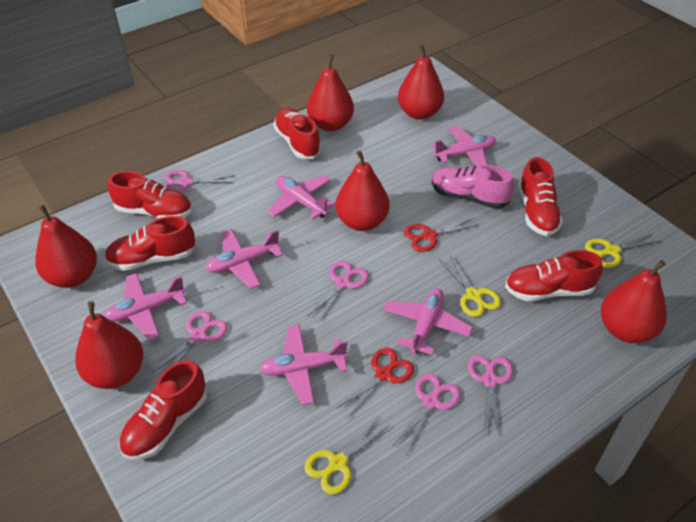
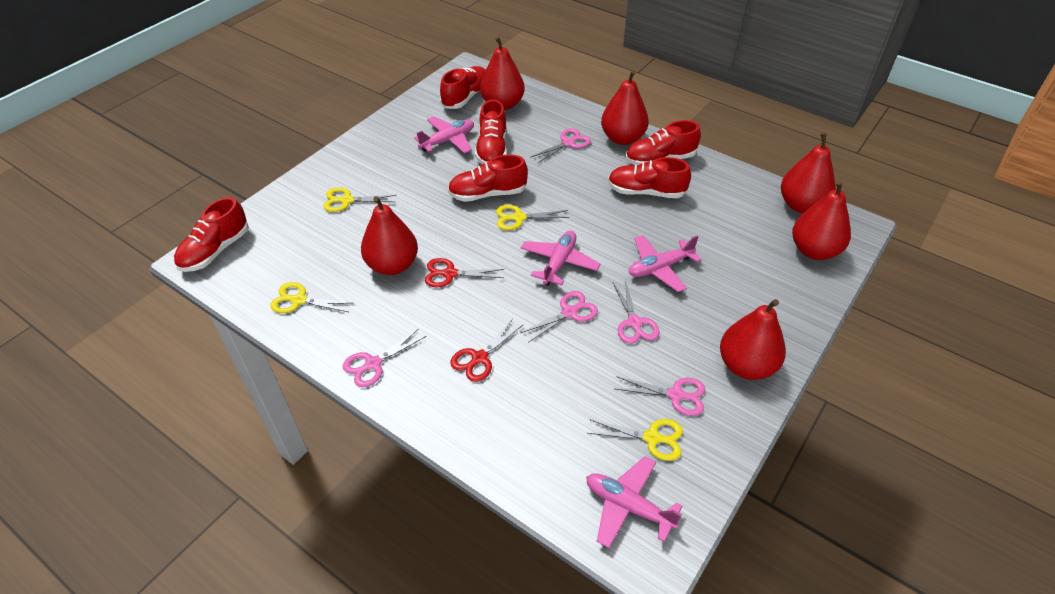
pink plane: [104,273,187,340] [205,229,283,289] [259,325,348,405] [267,175,336,220] [383,288,473,355] [431,126,496,166] = 6 -> [414,116,474,154] [521,231,601,286] [586,456,682,548] [629,235,701,292] = 4
pink shoe: [432,165,514,209] = 1 -> none = 0
yellow scissors: [304,416,390,494] [439,255,501,317] [585,233,661,268] = 3 -> [270,282,353,313] [323,187,397,212] [496,205,570,230] [588,419,683,461] = 4

